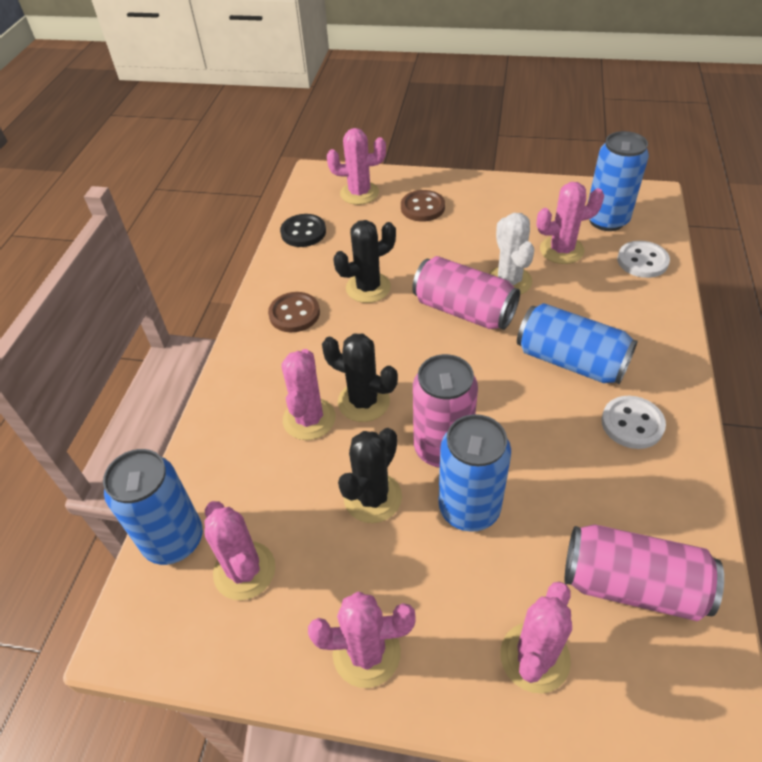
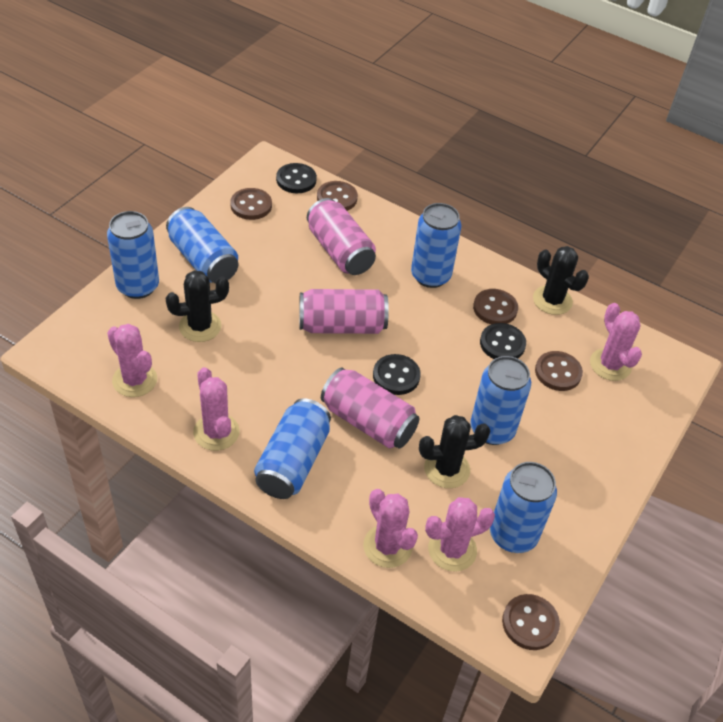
black button: [280,214,326,247] = 1 -> [276,163,317,193] [373,354,421,395] [480,323,526,359] = 3
blue can: [103,449,203,565] [438,414,511,532] [517,303,638,384] [588,131,649,231] = 4 -> [107,211,159,299] [166,207,238,283] [254,399,331,499] [411,203,461,288] [471,356,531,445] [490,462,557,553] = 6
brown button: [268,292,320,332] [401,190,445,222] = 2 -> [230,188,272,220] [317,181,358,211] [473,289,518,324] [502,594,560,650] [535,351,583,391] = 5
pink cactus: [205,501,275,600] [281,349,336,440] [308,591,416,688] [327,128,386,205] [500,582,572,694] [536,182,604,264] = 6 -> [107,324,157,397] [193,367,240,451] [363,489,418,568] [425,497,495,572] [590,303,642,381] = 5
white button: [601,396,666,449] [617,241,670,278] = 2 -> none = 0
white cactus: [488,213,534,295] = 1 -> none = 0

